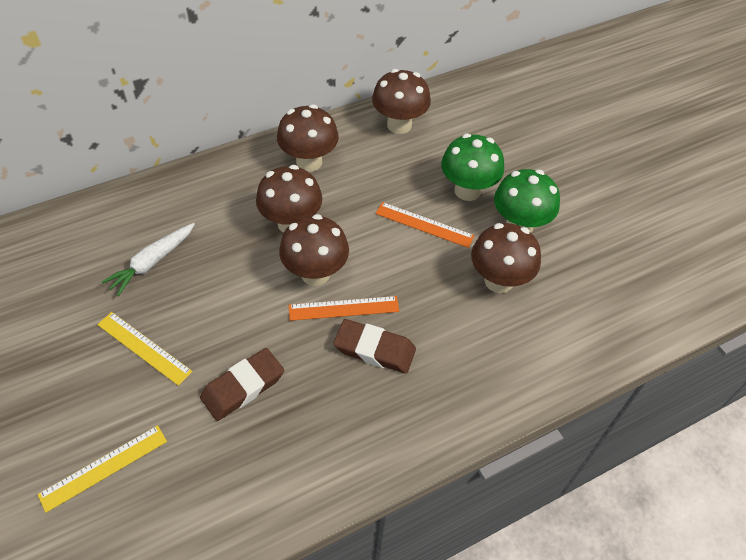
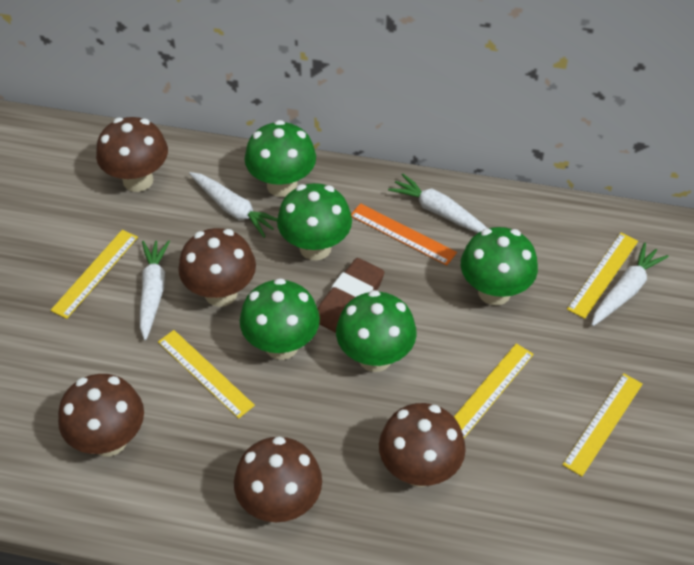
brown eraser: [200,348,284,421] [333,319,416,374] = 2 -> [318,258,384,333] = 1
green mushroom: [441,134,504,201] [494,169,560,233] = 2 -> [240,278,320,360] [245,120,316,197] [277,183,352,260] [336,290,417,372] [461,227,538,305] = 5
orange ruler: [289,296,399,321] [375,202,475,248] = 2 -> [351,203,457,265] = 1
white carrot: [101,223,195,296] = 1 -> [140,240,170,340] [189,172,277,238] [388,174,488,233] [591,242,669,326] = 4
yellow ruler: [37,425,167,513] [97,312,193,386] = 2 -> [51,230,138,319] [158,330,255,419] [454,343,534,438] [562,373,643,477] [567,233,638,319] = 5

